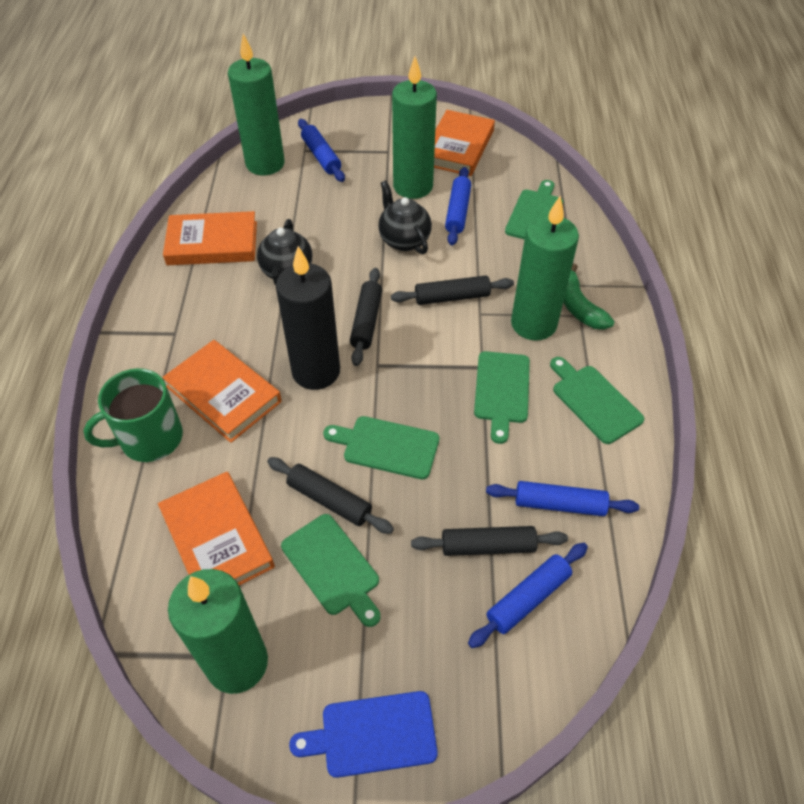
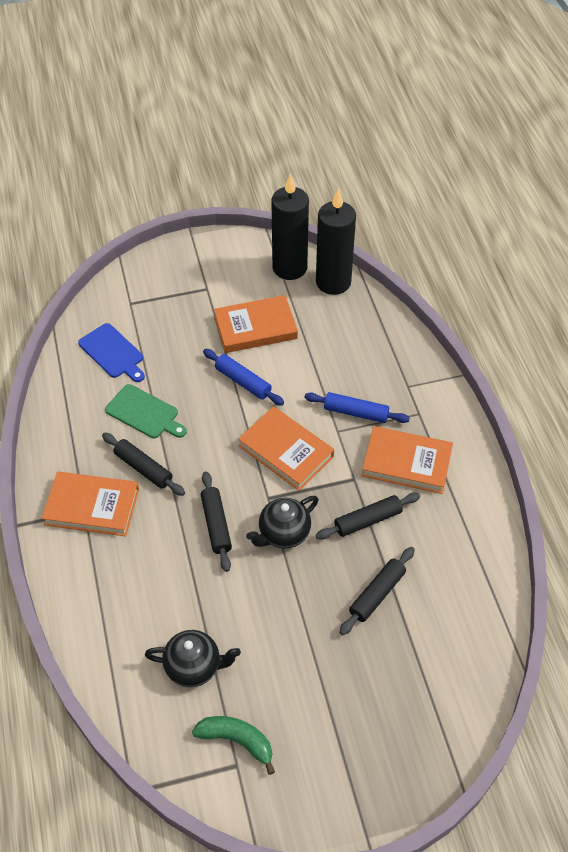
black candle: [276,246,340,390] = 1 -> [271,174,309,280] [316,188,356,295] = 2
blue rolling pin: [298,119,345,182] [445,167,471,245] [468,543,588,648] [486,481,639,516] = 4 -> [203,349,284,406] [304,392,410,423] = 2
green candle: [168,569,268,694] [228,34,285,175] [392,56,437,199] [511,196,579,341] = 4 -> none = 0
green cutting board: [281,514,380,627] [323,416,439,479] [474,351,530,444] [505,180,563,240] [550,357,644,444] = 5 -> [105,384,187,438] = 1
green mug: [83,368,183,462] = 1 -> none = 0

